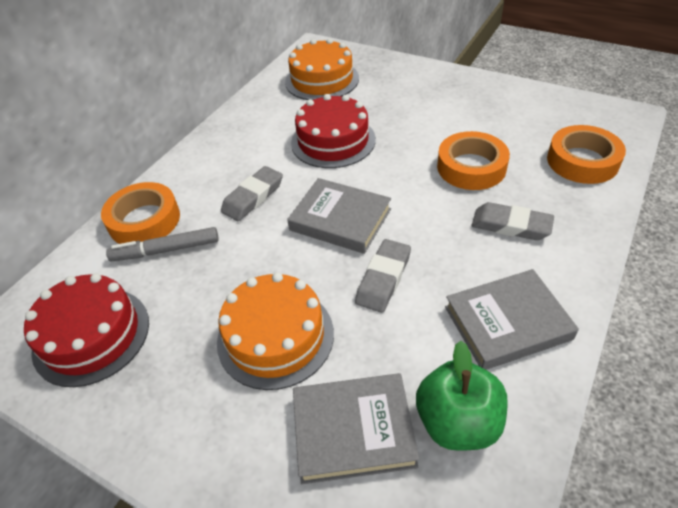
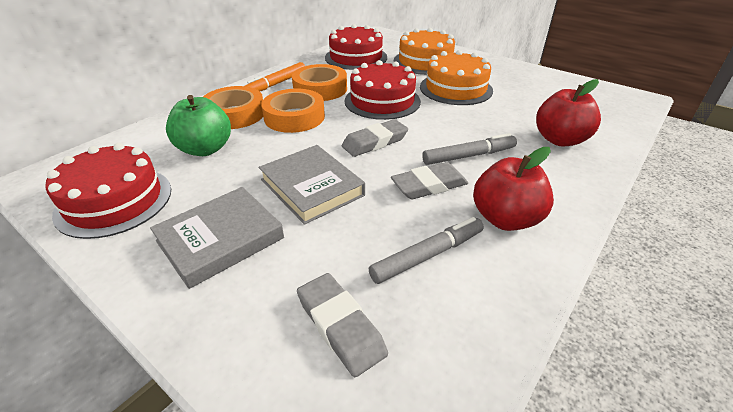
grey book: [287,178,391,254] [293,373,419,484] [445,269,579,370] = 3 -> [150,187,284,289] [259,145,365,225] = 2
grey marker: [106,227,219,261] = 1 -> [369,217,484,284] [422,133,517,165] = 2
orange marker: none = 0 -> [245,62,305,91] = 1
red apple: none = 0 -> [473,147,554,231] [536,79,601,146] = 2
red cake: [24,273,149,387] [291,94,376,168] = 2 -> [45,143,171,239] [325,24,387,70] [344,60,421,120] = 3

